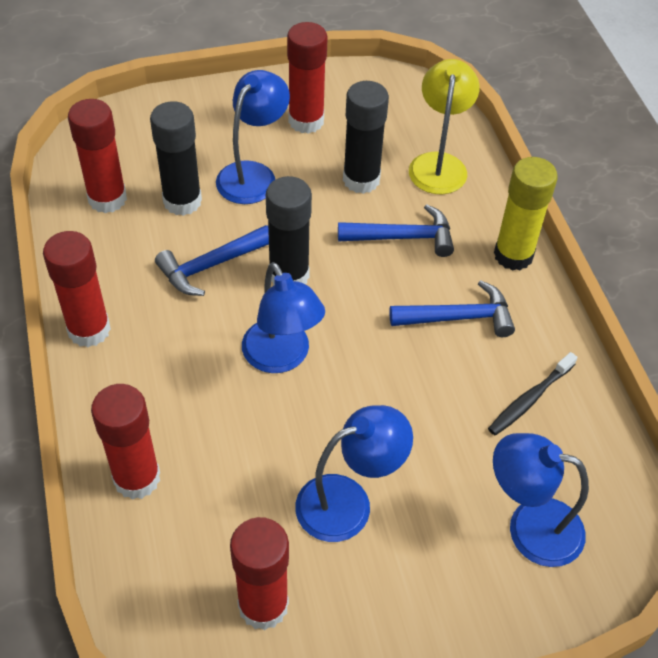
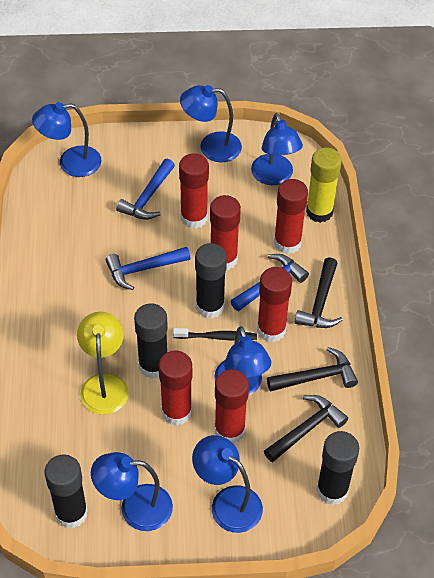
black glue stick: [150,101,202,216] [266,176,312,286] [343,81,389,194] = 3 -> [45,454,88,528] [134,303,168,379] [195,243,227,319] [316,431,359,505] = 4
black hammer: none = 0 -> [264,395,348,462] [267,347,358,392] [295,257,343,328] = 3
blue lamp: [216,70,290,204] [242,262,325,373] [295,405,413,542] [493,433,589,567] = 4 -> [32,102,101,177] [91,452,173,531] [180,85,242,162] [192,435,263,533] [214,326,271,396] [251,113,303,185] = 6
red glue stick: [43,231,111,347] [68,99,127,213] [91,384,160,500] [230,517,289,630] [287,22,328,134] = 5 -> [159,351,192,425] [179,153,209,229] [210,195,241,270] [214,369,249,444] [257,267,292,342] [274,179,308,254] = 6

